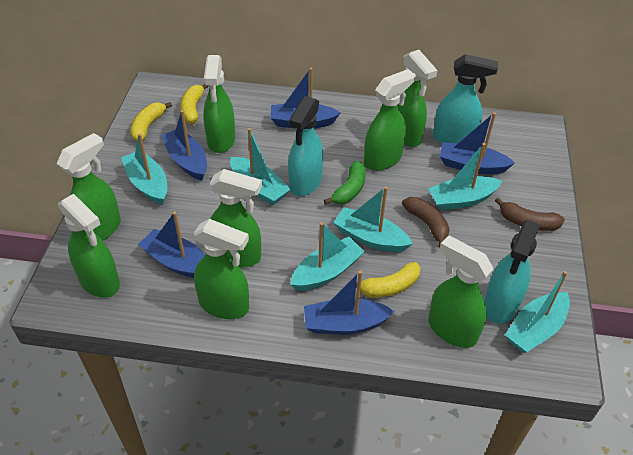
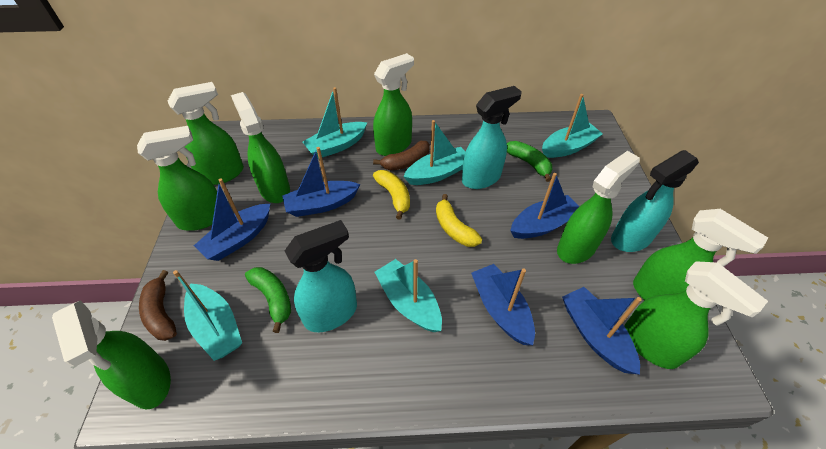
green banana: [324,161,366,205] = 1 -> [245,267,291,333] [507,141,552,182] = 2
turquoise boat: [121,133,167,205] [230,128,291,205] [290,222,365,291] [333,186,413,252] [428,143,502,210] [505,271,570,353] = 6 -> [173,270,242,361] [303,87,367,159] [375,259,442,332] [403,120,465,185] [542,94,603,158] = 5
yellow banana: [130,102,172,141] [180,84,209,124] [356,262,421,298] = 3 -> [373,170,410,219] [436,194,482,247] = 2

